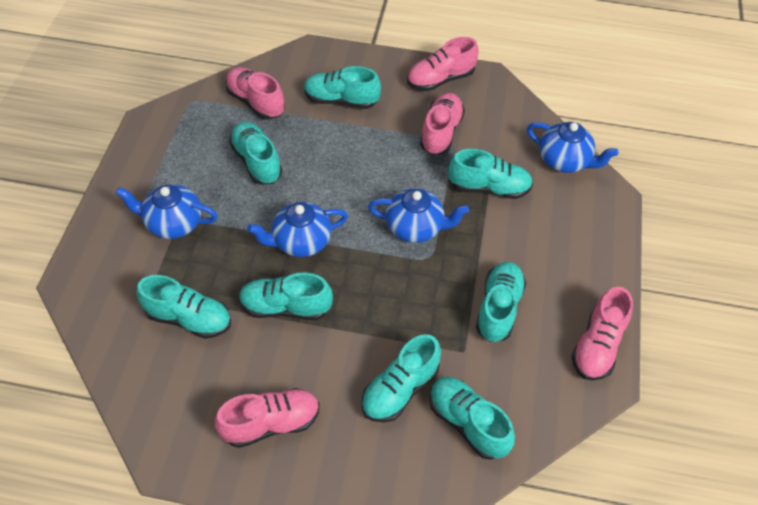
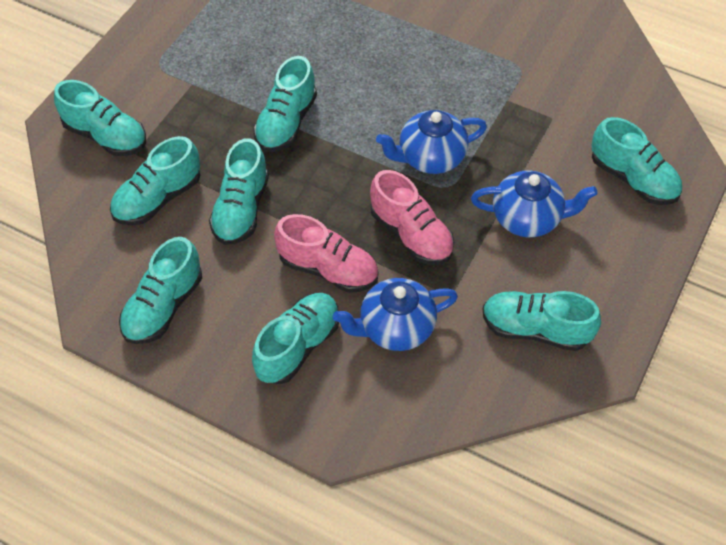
blue teapot: [116,184,218,239] [247,201,348,257] [368,188,469,243] [527,122,618,173] = 4 -> [333,278,458,351] [376,110,487,174] [471,170,598,237] = 3
pink shoe: [215,388,320,448] [225,67,285,120] [407,37,479,91] [420,93,465,155] [571,287,633,381] = 5 -> [274,214,379,293] [370,170,454,265] = 2

